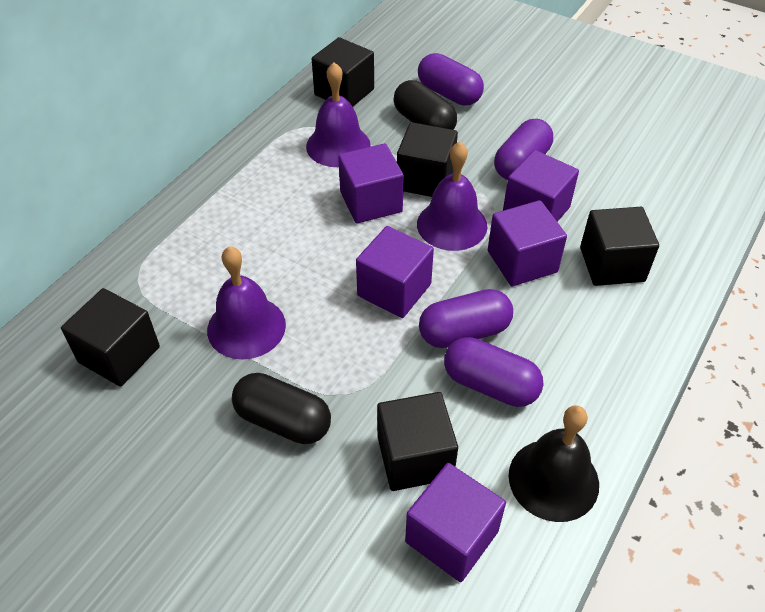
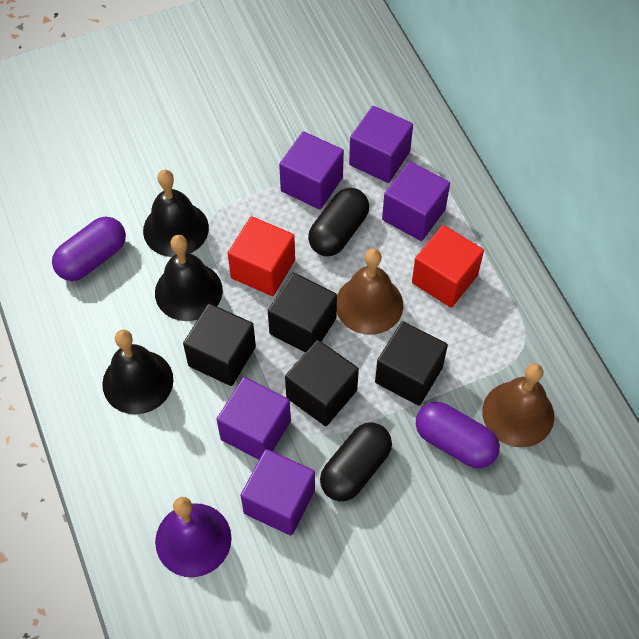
black bell: [508,405,599,522] = 1 -> [102,330,173,414] [143,170,209,257] [155,235,223,321] = 3
black cube: [61,288,160,387] [312,37,374,107] [377,392,458,491] [397,122,458,197] [580,207,659,286] = 5 -> [183,303,256,386] [268,273,337,353] [285,340,359,426] [375,321,448,406] = 4
brown bell: none = 0 -> [337,248,403,335] [482,363,554,447] = 2
purple bell: [207,246,286,359] [306,62,371,167] [417,142,487,251] = 3 -> [155,497,232,577] = 1
purple capsule: [418,53,484,106] [419,289,513,348] [444,337,543,407] [494,119,553,180] = 4 -> [52,217,126,281] [416,402,500,468] = 2
red cube: none = 0 -> [228,216,295,296] [412,225,484,308] = 2

